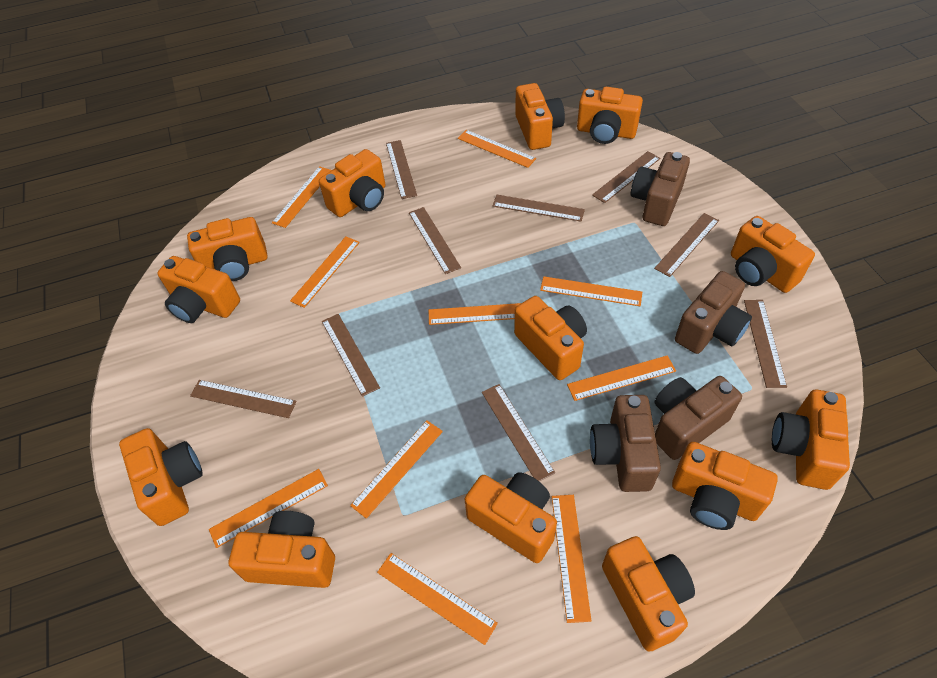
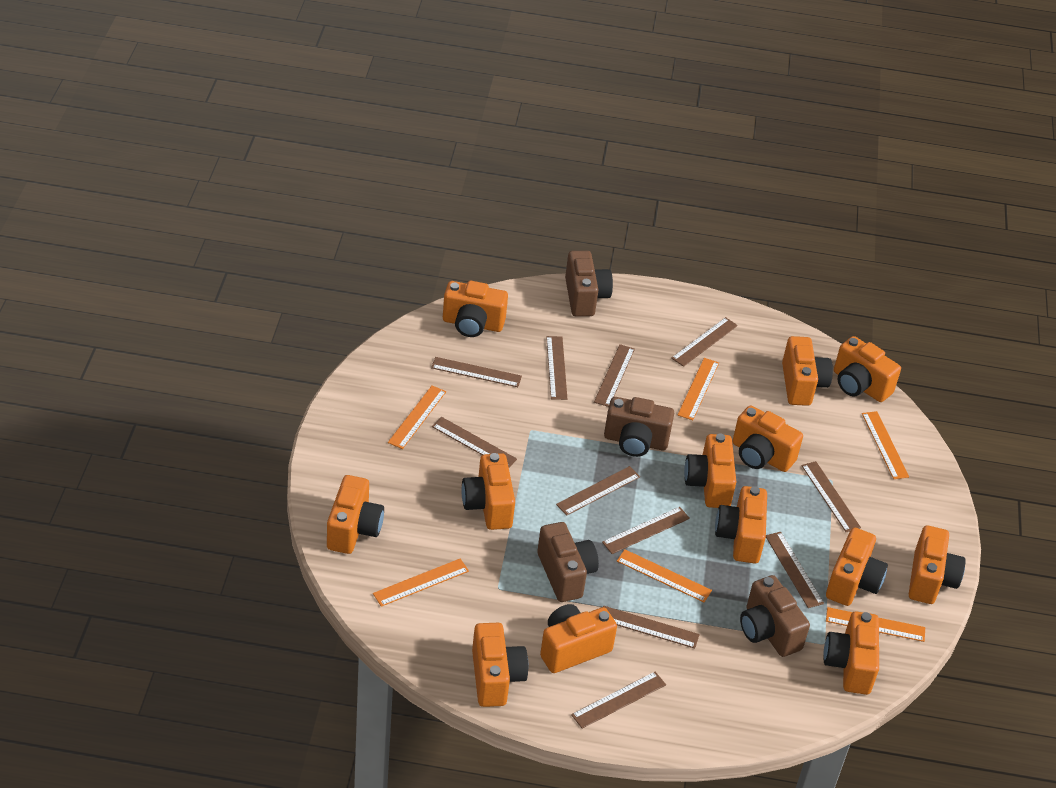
brown ruler: [190,380,297,418] [322,314,380,397] [386,140,417,199] [409,207,461,274] [482,384,555,481] [492,195,585,222] [592,151,660,203] [654,213,719,277] [744,300,787,388] = 9 -> [431,357,522,387] [432,417,517,467] [546,336,567,400] [556,466,640,516] [571,672,666,728] [594,344,635,407] [602,507,690,554] [603,606,700,649] [671,317,738,367] [766,532,824,608] [801,461,861,532] = 11
orange ruler: [209,469,328,548] [272,166,332,228] [290,236,360,308] [350,420,443,519] [377,553,498,645] [429,303,521,325] [458,130,536,168] [540,276,642,306] [552,495,592,623] [567,355,676,401] = 10 -> [373,559,469,607] [388,386,446,449] [617,549,712,602] [678,358,719,420] [826,607,925,642] [862,411,909,479] = 6

